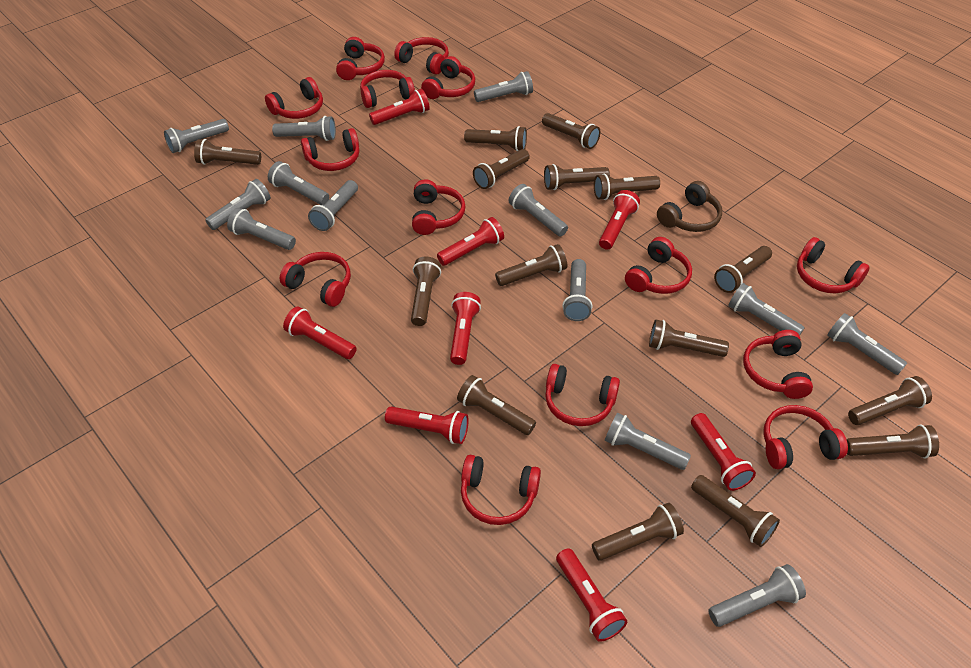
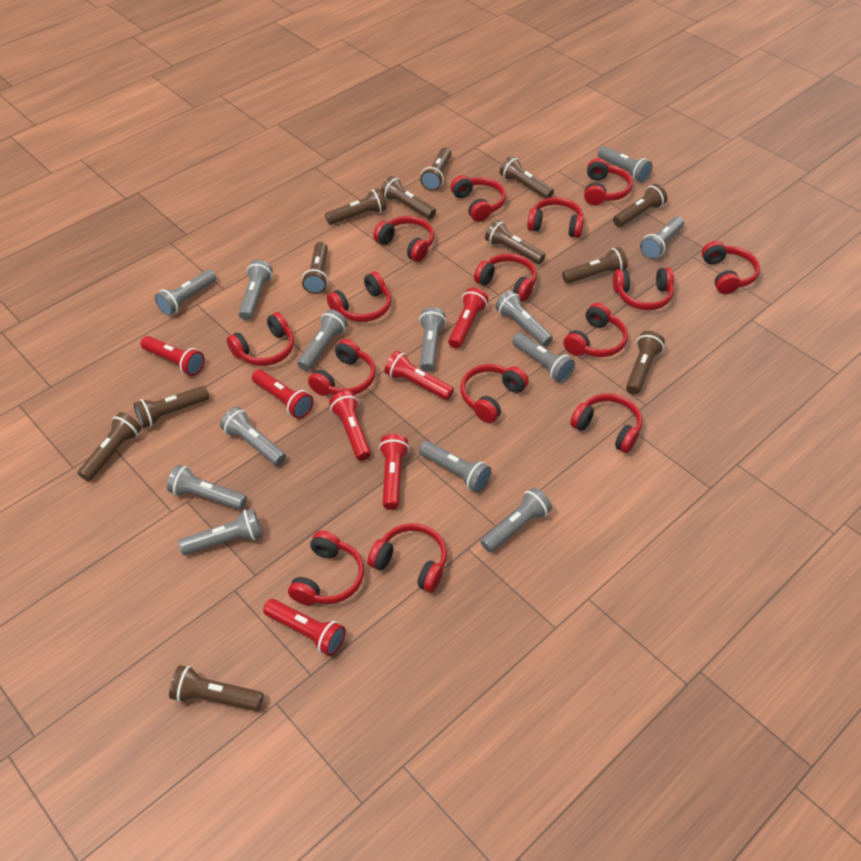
brown flashlight: [194,139,261,165] [411,257,441,326] [457,375,536,435] [464,126,527,151] [473,149,530,189] [495,244,567,286] [542,113,600,149] [544,164,610,190] [592,503,684,561] [594,174,660,200] [649,319,729,357] [691,475,780,547] [714,246,772,293] [846,425,939,458] [848,376,932,425] = 15 -> [78,412,141,481] [133,386,209,428] [169,665,263,711] [302,242,328,294] [325,188,386,225] [381,176,436,219] [420,148,451,191] [485,220,545,264] [500,156,554,199] [562,247,628,284] [613,184,667,227] [626,331,665,395] = 12
brown headphones: [657,181,722,232] = 1 -> none = 0
red flashlight: [283,306,357,359] [369,89,430,125] [385,406,468,444] [437,217,504,266] [450,292,481,365] [556,548,627,642] [599,190,640,250] [691,413,756,491] = 8 -> [141,336,205,376] [252,370,313,419] [263,599,346,656] [329,391,371,461] [379,434,409,510] [385,351,454,400] [448,288,488,349] = 7
red headphones: [265,77,323,119] [280,252,351,307] [301,128,359,171] [336,37,385,80] [360,70,415,108] [394,37,449,75] [412,179,466,235] [421,56,475,99] [461,455,541,525] [545,364,620,426] [625,237,692,294] [743,330,813,399] [764,405,848,469] [797,237,870,293] = 14 -> [227,312,294,366] [288,531,364,605] [308,339,376,396] [327,272,391,322] [368,523,447,592] [373,216,434,262] [450,175,506,222] [460,364,529,423] [474,254,537,302] [527,197,584,238] [564,303,628,357] [570,394,642,453] [584,158,633,205] [613,267,674,310] [702,241,760,294] = 15

